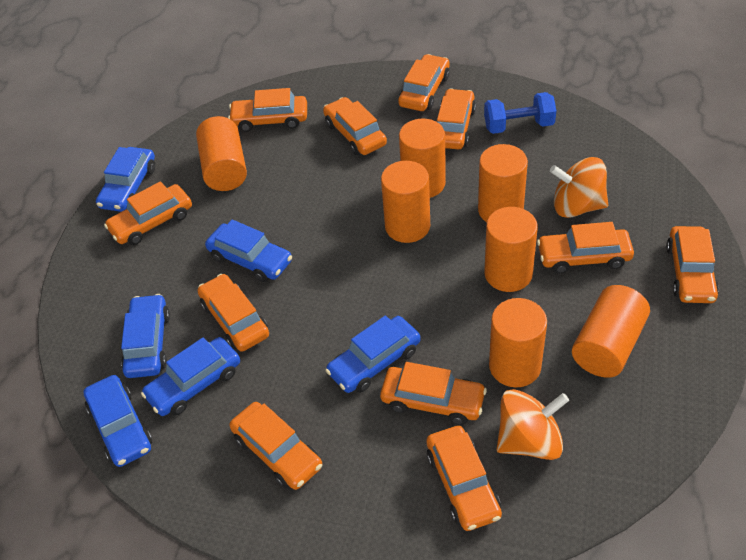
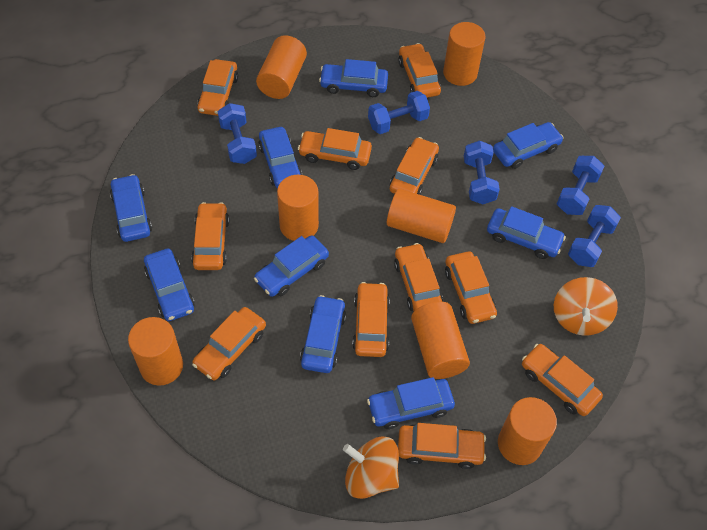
blue car: [84,375,152,467] [96,147,155,212] [121,294,170,378] [141,337,240,416] [205,219,292,282] [325,316,421,393] = 6 -> [110,174,152,242] [144,249,195,321] [254,235,329,297] [258,127,302,188] [300,295,346,373] [319,59,388,97] [367,377,455,429] [487,206,566,259] [493,122,564,169] = 9
blue dumbbell: [484,92,556,134] = 1 -> [218,103,257,164] [368,91,430,134] [464,140,500,204] [557,156,604,215] [568,205,621,267] = 5

